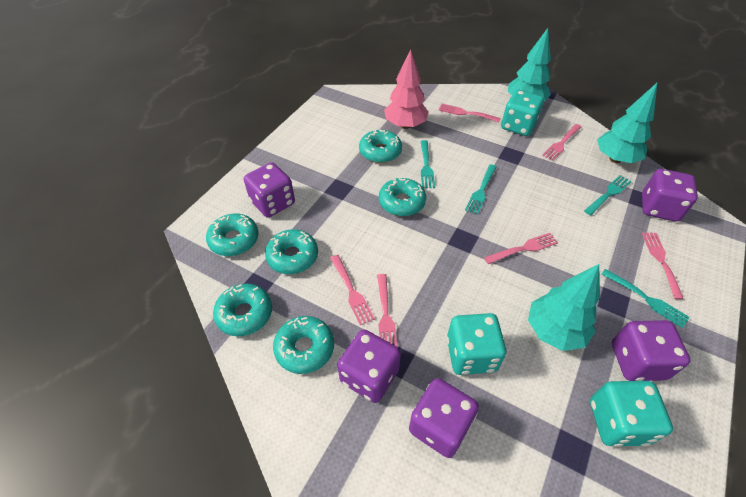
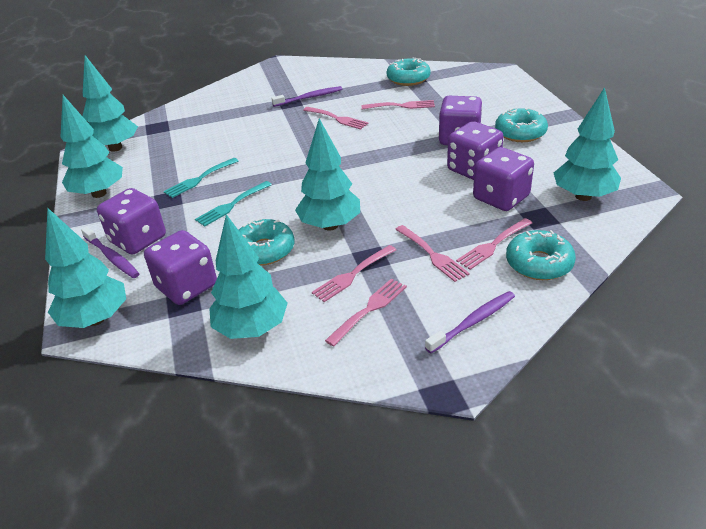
pink tree: [384,49,429,129] = 1 -> none = 0
purple toothbrush: none = 0 -> [81,226,139,278] [271,86,342,107] [425,291,515,353] = 3
turquoise dice: [447,313,506,375] [501,90,544,136] [590,381,673,447] = 3 -> none = 0
turquoise donut: [206,214,259,256] [213,284,272,337] [265,229,318,274] [273,316,334,374] [359,130,402,163] [379,178,426,216] = 6 -> [239,218,294,266] [387,58,431,86] [495,107,548,142] [506,230,576,280] = 4
turquoise fork: [420,140,435,188] [465,164,496,215] [584,175,632,215] [601,269,690,328] = 4 -> [164,158,239,198] [195,181,272,227] = 2
turquoise tree: [508,28,551,101] [528,264,600,351] [597,83,657,163] = 3 -> [45,208,126,328] [61,95,123,198] [83,55,138,152] [209,214,288,339] [295,118,360,231] [554,87,621,201] = 6

